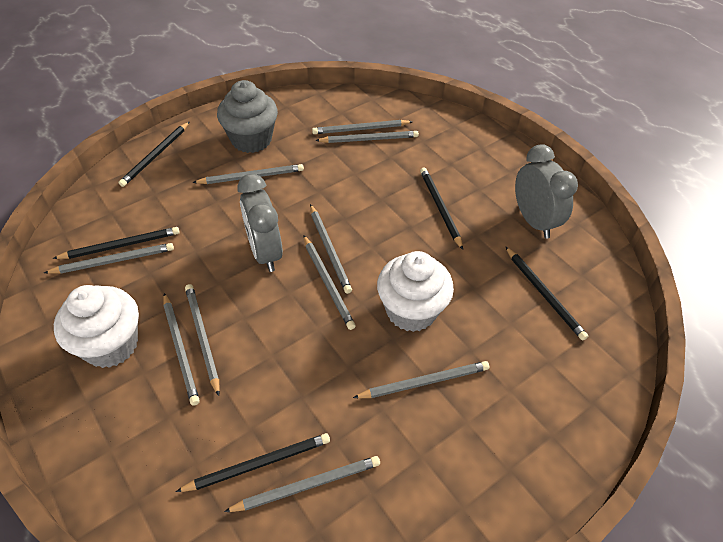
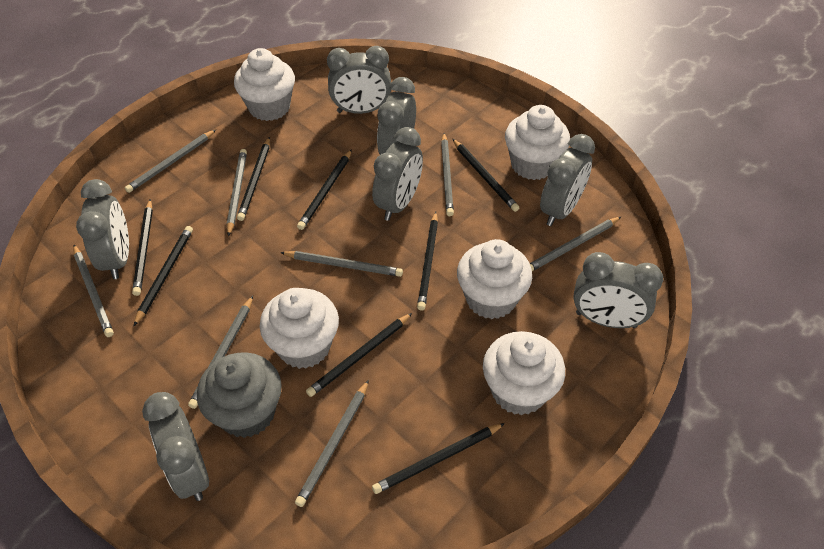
black pencil: [52,227,180,259] [118,121,190,187] [176,433,330,492] [420,167,463,250] [505,246,588,341] = 5 -> [132,199,153,296] [134,226,193,326] [237,137,270,221] [297,149,352,230] [306,313,412,397] [372,423,505,494] [417,212,438,311] [453,139,519,212] = 8
grey clock: [237,174,283,272] [515,144,578,239] = 2 -> [76,179,129,279] [142,392,209,501] [327,46,391,114] [372,127,423,221] [377,77,416,155] [540,134,595,226] [573,252,663,328] = 7
grey pencil: [44,243,174,274] [163,293,200,406] [185,284,220,396] [192,164,304,184] [224,456,380,512] [304,236,356,330] [310,204,352,294] [312,120,412,134] [315,131,419,143] [353,361,489,398] = 10 -> [73,245,114,337] [125,130,216,193] [188,296,253,409] [227,149,247,237] [280,251,403,277] [295,380,369,507] [441,133,454,216] [530,217,621,271] = 8
white cupcake: [54,285,139,368] [377,251,454,332] = 2 -> [234,48,295,121] [260,288,339,369] [457,239,532,319] [483,331,565,415] [505,105,570,180] = 5

